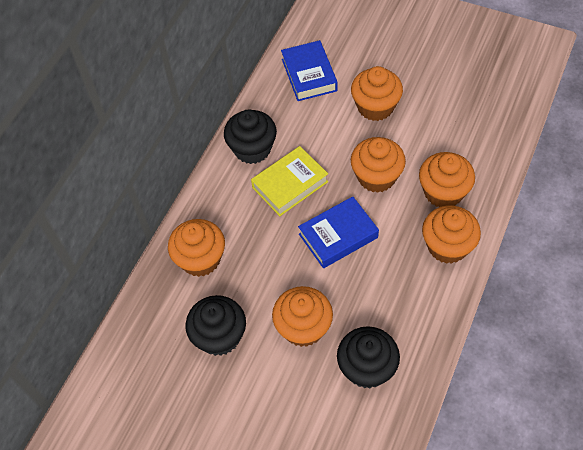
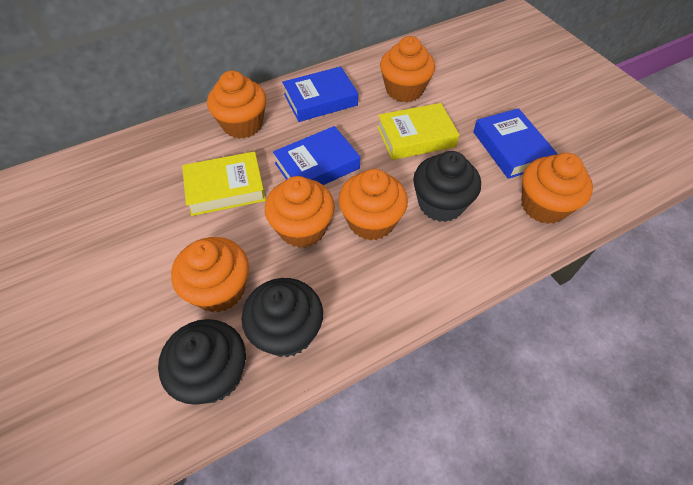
blue book: [281,40,338,101] [298,197,379,268] = 2 -> [273,126,360,185] [282,66,358,122] [473,108,558,179] = 3
yellow book: [251,146,328,216] = 1 -> [182,151,266,216] [377,103,459,160] = 2

